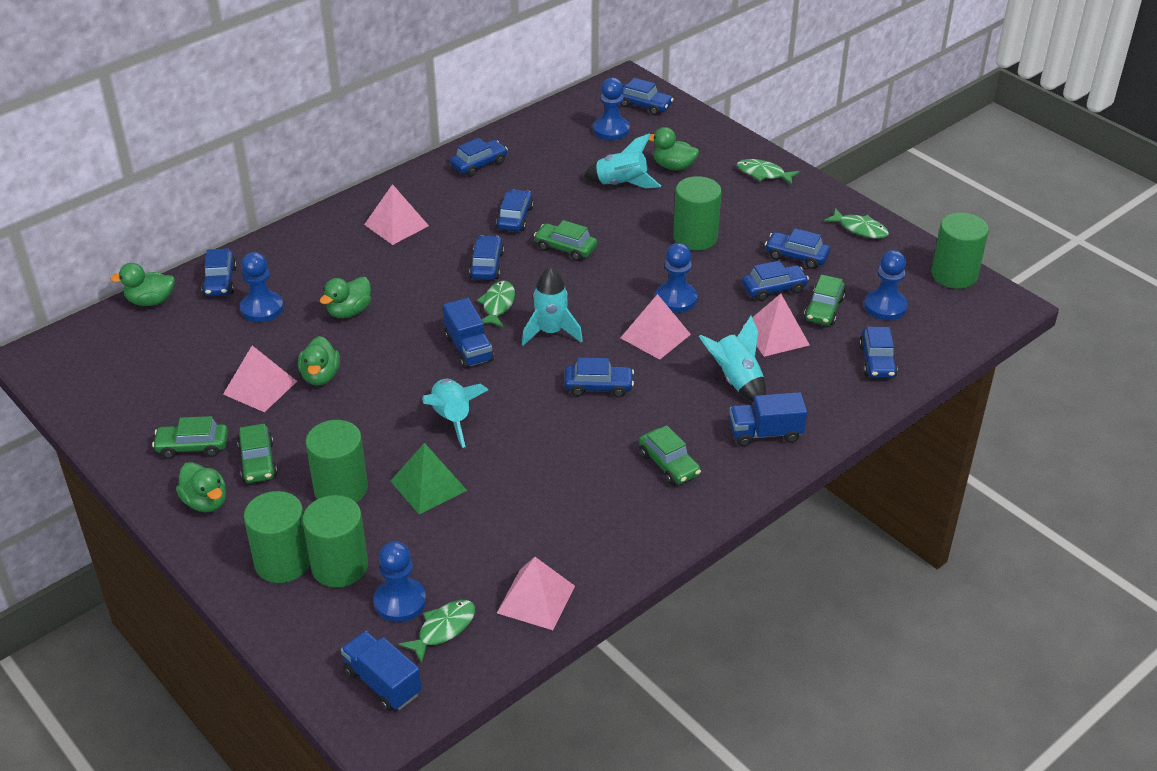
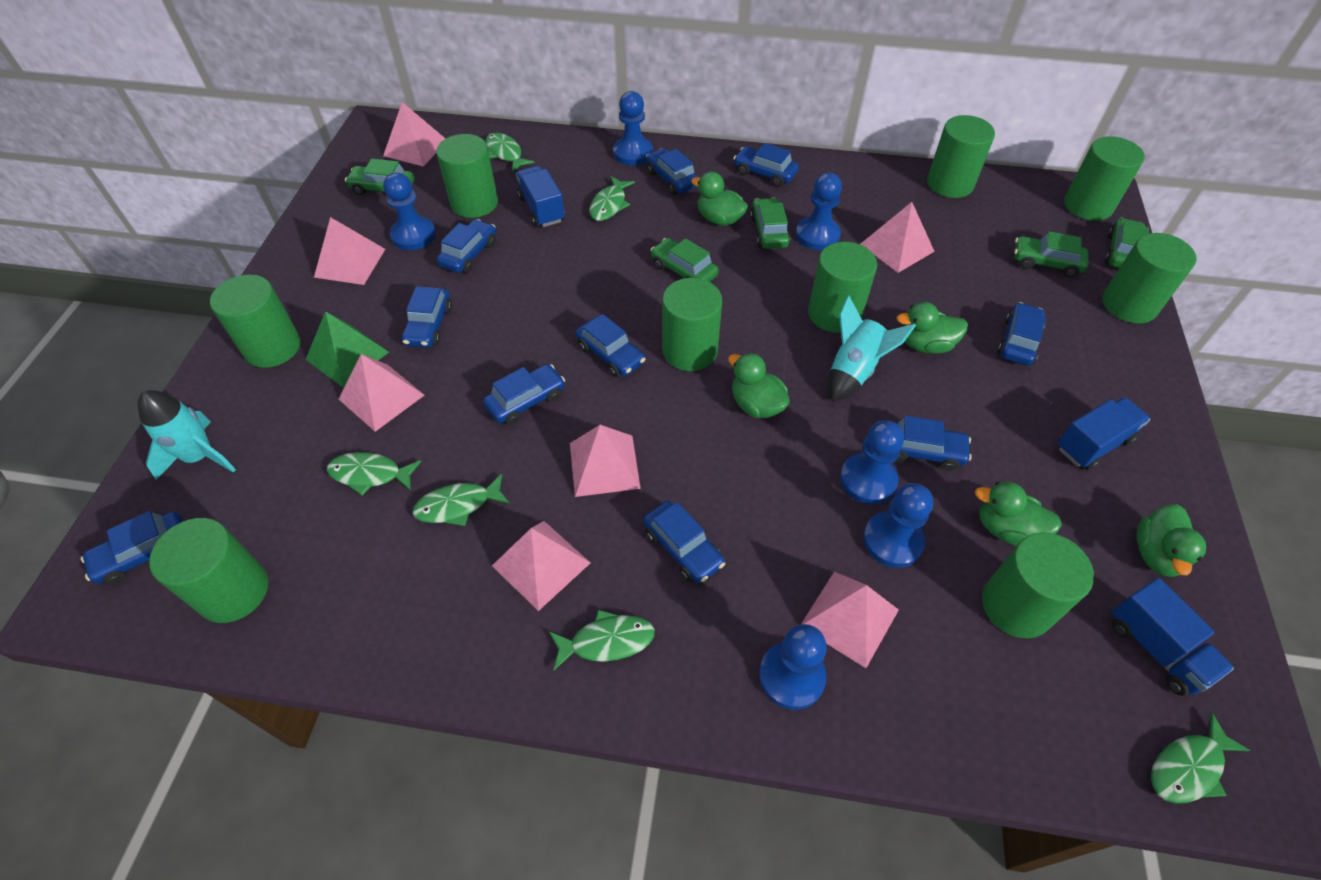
blue car: [202,248,237,296] [450,138,508,177] [469,235,504,280] [496,189,534,232] [564,358,634,397] [620,78,673,115] [742,260,809,301] [765,228,830,269] [859,327,898,378] = 9 -> [81,511,183,585] [402,286,452,348] [437,219,496,273] [483,364,565,425] [575,314,646,377] [643,501,725,584] [646,148,698,195] [733,143,799,187] [895,416,972,471] [997,302,1046,366] = 10
blue pawn: [240,252,284,322] [374,541,426,622] [593,78,630,140] [655,243,697,313] [864,250,908,320] = 5 -> [383,173,436,250] [613,91,653,165] [759,624,827,710] [796,172,842,250] [840,420,904,504] [863,483,933,568] = 6
green cylinder: [244,491,310,583] [302,495,368,587] [306,420,368,503] [673,176,721,250] [931,212,989,289] = 5 -> [149,518,268,623] [210,274,301,368] [436,134,498,218] [662,278,722,371] [808,242,877,333] [927,115,995,198] [982,532,1094,638] [1064,136,1145,221] [1102,233,1196,324] = 9
green fish: [398,600,475,663] [477,281,515,327] [737,159,800,185] [824,208,889,239] = 4 -> [327,452,422,496] [412,474,510,526] [486,132,534,172] [549,610,655,670] [589,176,635,221] [1151,712,1250,804] = 6
pink pyramid: [223,346,297,412] [364,184,429,245] [497,557,575,630] [621,294,691,360] [743,294,810,357] = 5 -> [314,217,385,285] [339,354,424,432] [383,102,446,167] [492,521,591,611] [570,425,641,497] [801,572,899,668] [861,202,935,273] = 7
turquoise rocket: [422,379,488,448] [522,267,583,346] [584,133,661,188] [699,316,766,402] = 4 -> [137,390,236,480] [829,295,916,402] = 2

